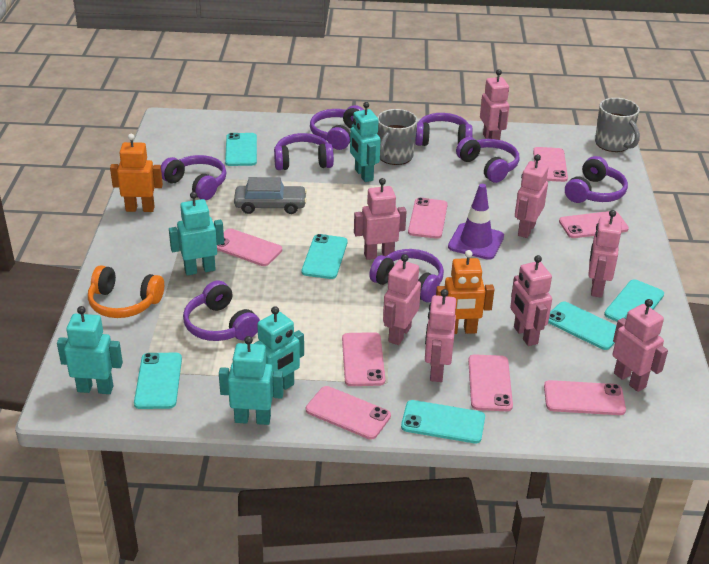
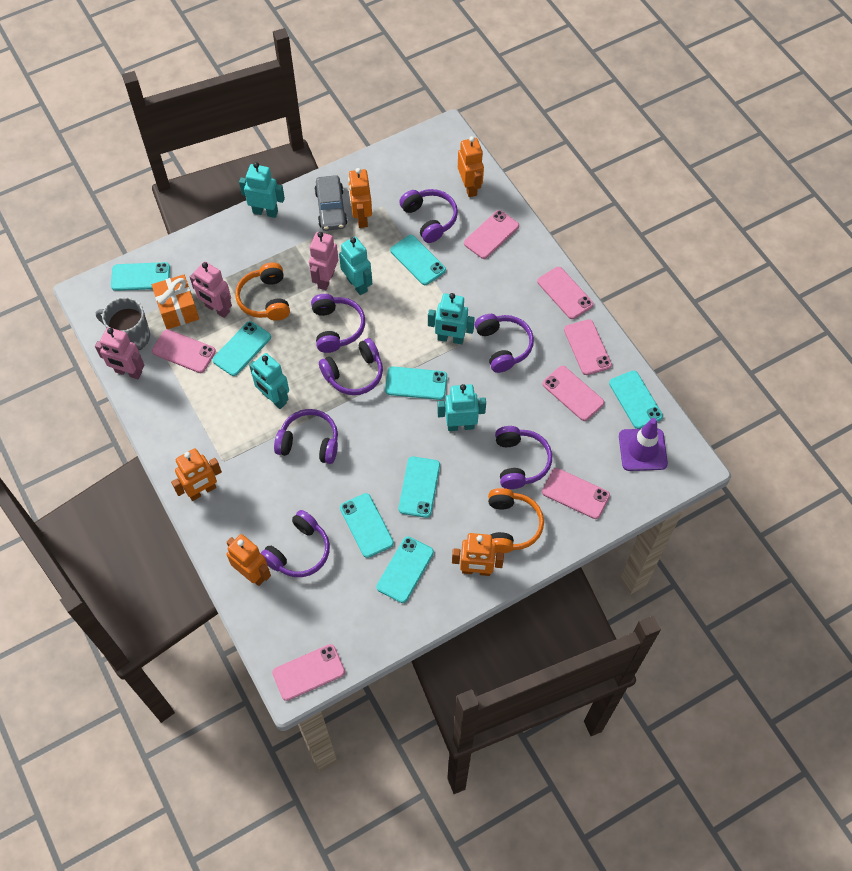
grey mug: [377,109,418,165] [595,98,640,152] = 2 -> [96,297,150,351] = 1
orange gift: none = 0 -> [152,275,199,329] = 1
orange headphones: [88,265,164,318] = 1 -> [235,262,290,321] [488,488,544,553] = 2
orange robot: [110,134,163,212] [436,250,494,334] = 2 -> [171,448,222,501] [227,534,271,586] [348,168,372,228] [452,533,504,576] [458,136,484,197] = 5
pink phone: [217,229,282,266] [306,386,391,440] [342,332,385,386] [408,198,448,239] [468,354,513,411] [533,147,568,182] [544,380,626,415] [559,211,629,238] = 8 -> [152,329,216,373] [272,644,345,701] [464,210,519,259] [537,267,594,319] [542,468,610,519] [543,366,604,421] [564,319,612,375] = 7
pink robot: [354,178,407,260] [383,254,421,345] [425,289,456,382] [480,69,509,140] [510,255,552,346] [515,154,549,238] [588,210,622,298] [613,299,668,392] = 8 -> [95,327,145,379] [190,261,232,318] [309,232,338,290] = 3
purple headphones: [161,155,226,200] [183,281,260,341] [274,133,334,170] [310,105,364,150] [369,249,444,302] [415,113,473,146] [456,137,520,183] [565,156,628,203] = 8 -> [261,510,330,577] [274,409,338,464] [311,294,365,353] [319,338,383,395] [399,189,458,243] [475,314,534,373] [495,426,552,489] = 7
turquoise phone: [134,353,182,409] [225,133,257,166] [302,234,348,279] [401,400,485,444] [548,301,617,350] [604,279,664,322] = 6 -> [111,262,170,291] [212,321,271,376] [340,493,394,558] [377,536,434,603] [385,366,447,400] [390,235,446,285] [399,456,440,518] [609,371,663,429] = 8

